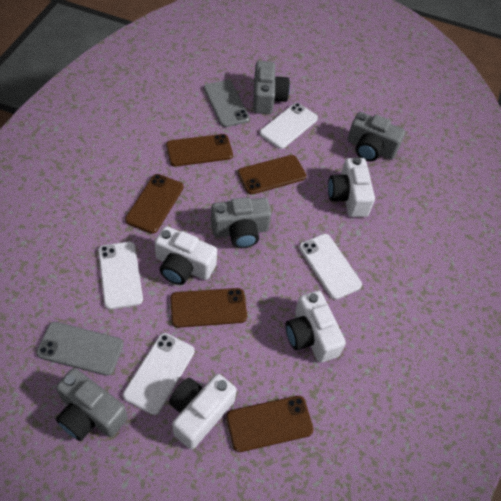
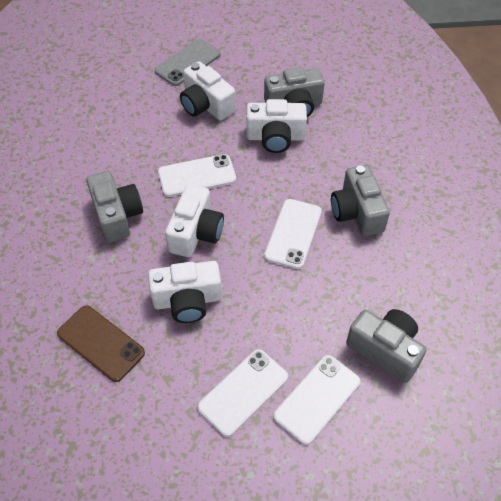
brown phone: [125,174,183,234] [166,134,233,167] [170,288,247,328] [226,396,313,452] [238,155,306,194] = 5 -> [57,305,145,382] = 1
grey phone: [36,322,124,376] [204,80,250,127] = 2 -> [155,39,221,86] = 1

